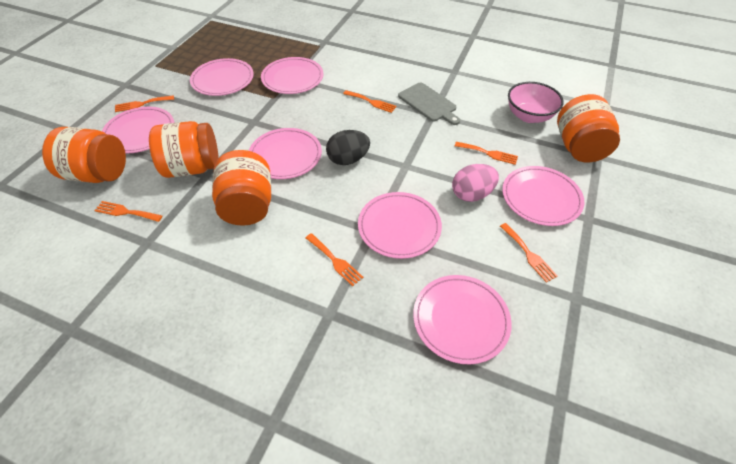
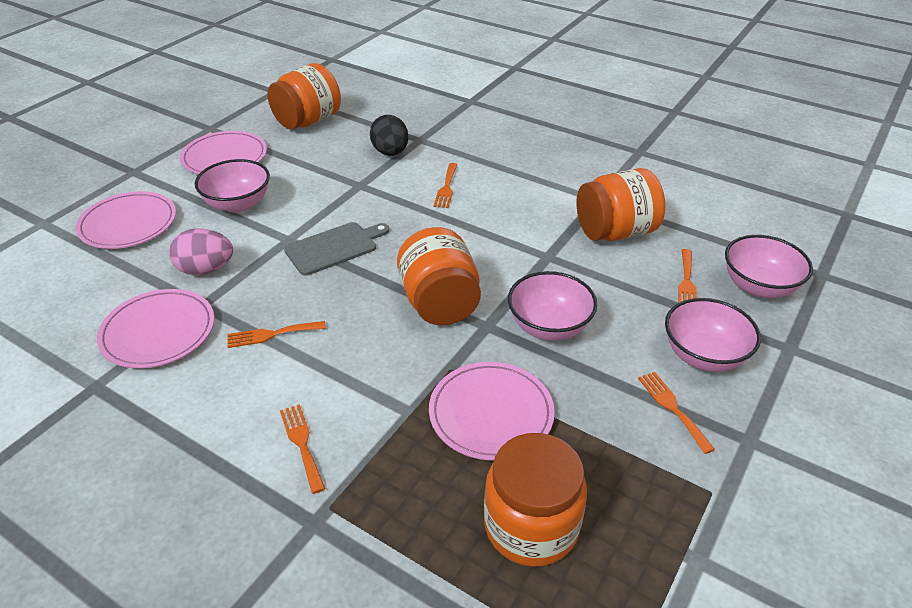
orange fork: [94,201,162,222] [115,95,174,112] [306,233,363,286] [343,90,396,113] [455,142,518,165] [500,223,558,283] = 6 -> [227,321,326,348] [280,404,325,494] [434,163,458,208] [638,372,715,454] [678,249,696,303] = 5
pink bowl: [508,82,564,123] = 1 -> [195,159,270,213] [508,271,597,341] [665,298,761,372] [725,235,813,298] = 4
pink plate: [102,107,174,153] [190,58,254,96] [249,128,322,179] [261,57,323,94] [358,192,442,259] [413,275,512,365] [502,166,585,226] = 7 -> [76,191,176,249] [97,289,214,368] [180,131,267,174] [429,362,555,460] = 4

